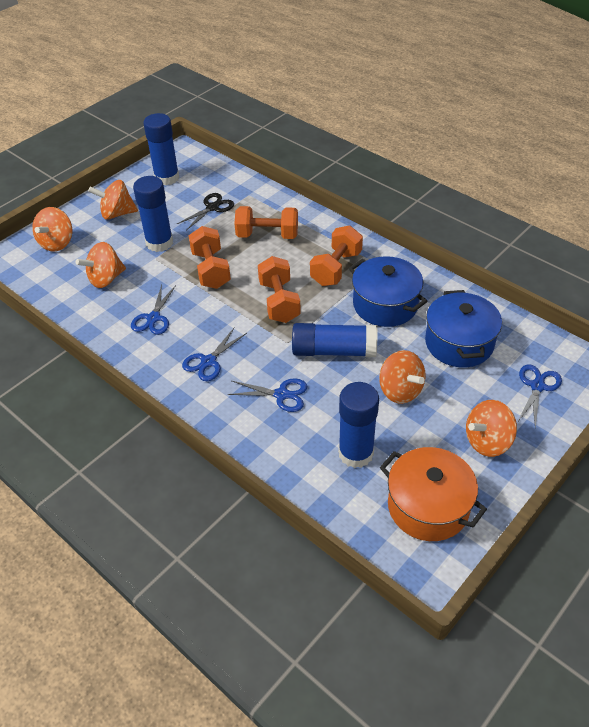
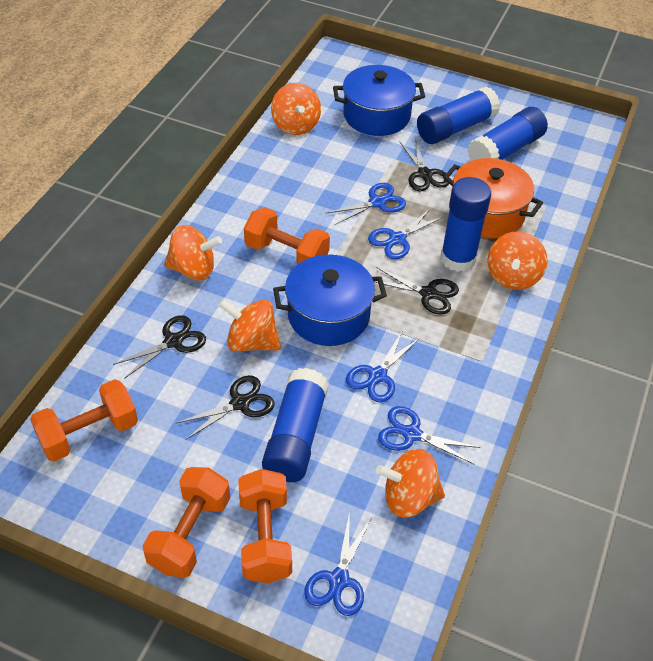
black scissors: [177,193,234,230] = 1 -> [113,315,206,379] [177,375,275,440] [374,267,459,315] [400,139,449,191] = 4
blue scissors: [131,285,176,335] [182,327,247,381] [228,379,307,412] [518,364,562,427] = 4 -> [305,511,372,616] [325,183,406,225] [346,330,420,403] [368,208,443,259] [378,406,480,464] = 5

